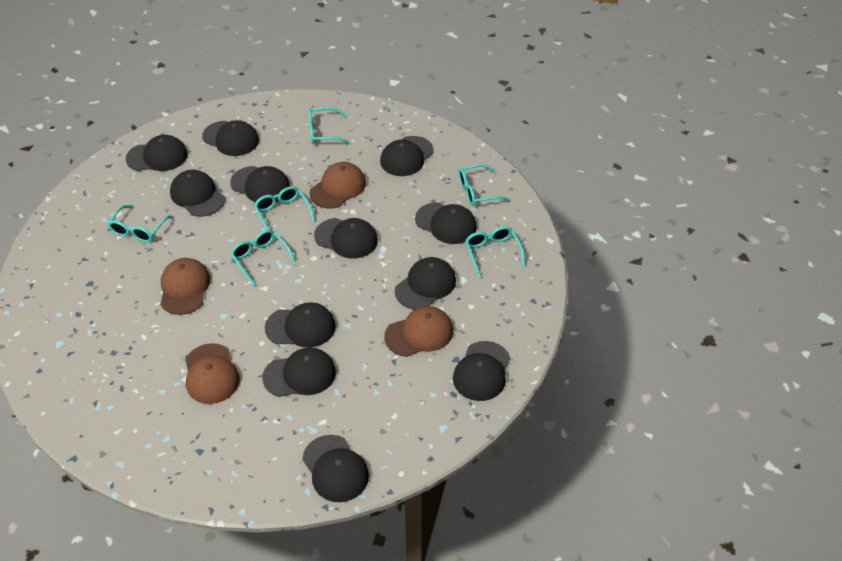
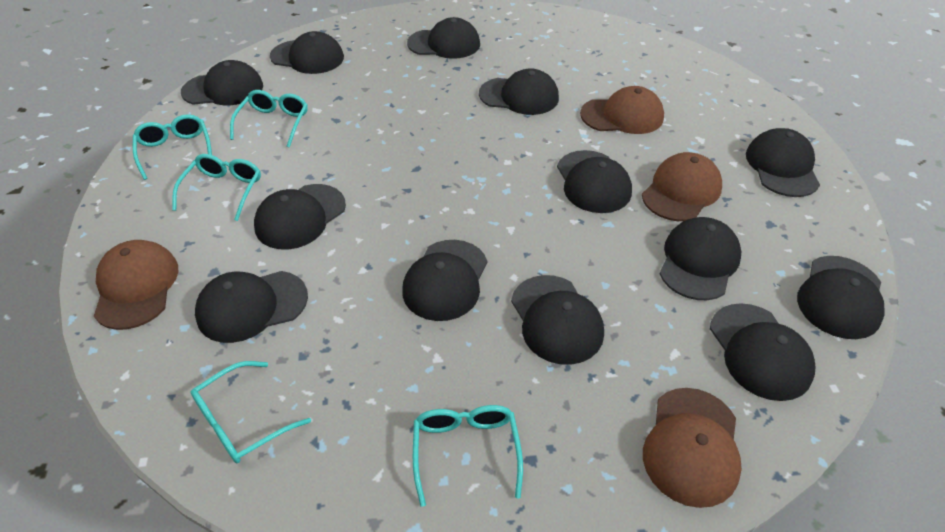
black cap: [126,135,187,171] [170,170,225,217] [202,120,259,156] [230,166,290,202] [263,347,336,397] [265,302,336,348] [302,435,369,502] [314,218,378,259] [380,136,434,176] [395,257,456,310] [415,202,477,244] [453,341,510,401] = 12 -> [181,60,263,105] [195,271,308,343] [254,184,346,249] [270,31,344,74] [402,240,487,321] [407,17,480,59] [479,68,559,115] [511,275,604,365] [557,150,632,213] [660,217,741,300] [710,303,816,401] [746,128,820,197] [797,256,885,339] = 13
turquoise glasses: [108,205,172,242] [230,230,296,286] [254,186,315,230] [308,107,350,144] [458,164,510,205] [465,226,525,277] = 6 -> [133,114,212,180] [172,154,261,221] [190,361,311,463] [230,90,308,147] [413,405,523,507] = 5

